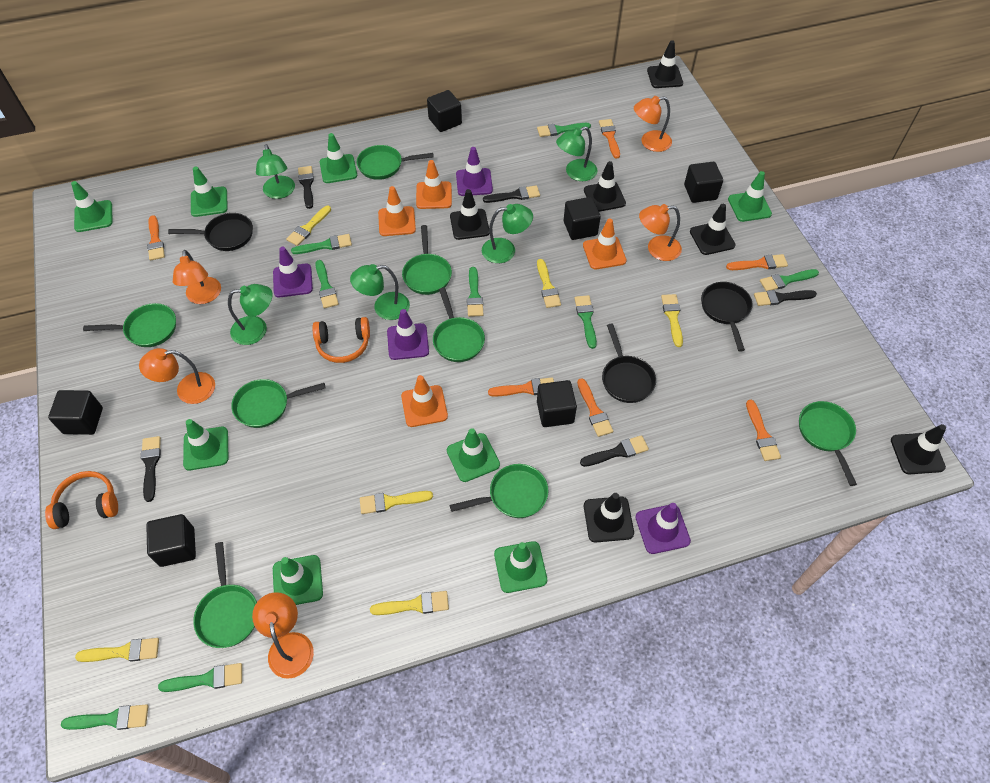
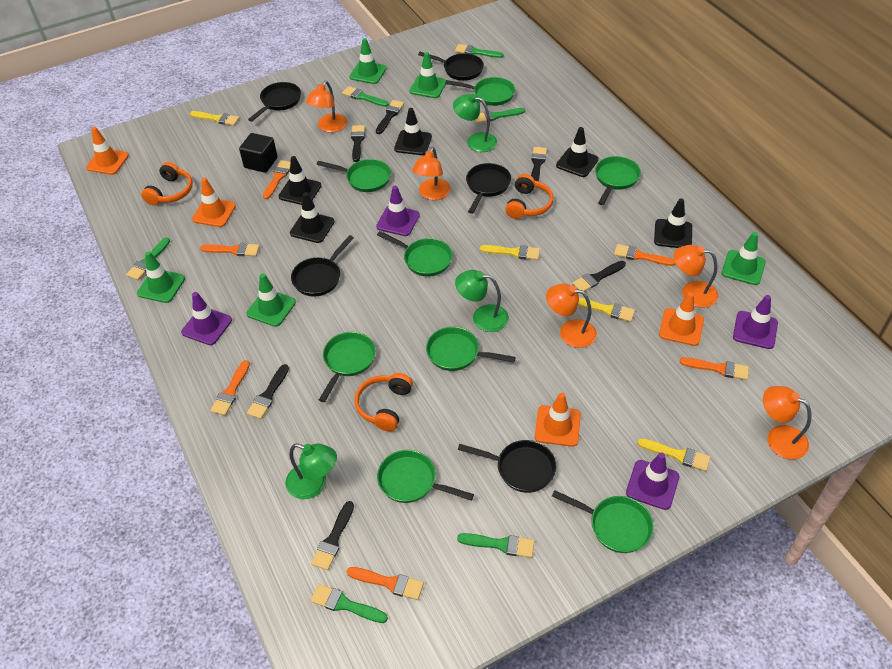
black brush: [141,436,161,502] [298,166,314,209] [483,185,540,203] [580,435,649,467] [754,290,817,306] = 5 -> [247,364,289,419] [311,501,354,570] [351,125,365,162] [376,100,404,134] [531,147,547,181] [572,261,626,291] = 6
black cube: [48,390,103,435] [146,514,196,567] [427,90,462,132] [537,380,577,427] [564,197,601,240] [684,162,723,203] = 6 -> [239,133,278,173] = 1
black pan: [168,213,253,251] [602,324,656,403] [701,282,753,351] = 3 -> [248,82,301,122] [291,235,354,296] [418,52,484,81] [458,440,556,493] [466,163,511,214] = 5
black traffic cone: [450,189,490,240] [584,161,626,212] [584,493,634,543] [647,40,683,88] [690,204,736,255] [891,424,946,475] = 6 -> [278,156,321,205] [290,192,334,243] [394,108,432,155] [556,127,599,177] [654,199,692,248] = 5
green brush: [61,704,148,730] [158,663,242,692] [291,234,352,254] [315,260,339,308] [467,267,484,317] [537,123,591,137] [574,295,597,349] [760,269,819,291] = 8 -> [126,237,170,280] [311,584,388,623] [342,86,389,107] [455,44,503,58] [457,533,534,558] [475,108,525,123] = 6
green lamp: [228,284,273,345] [256,144,295,199] [350,264,410,320] [482,204,533,263] [556,126,597,181] = 5 -> [285,443,337,499] [453,94,497,152] [455,270,509,332] = 3
green traffic cone: [71,181,113,232] [183,419,228,470] [191,166,228,217] [273,555,323,605] [320,133,357,183] [447,428,500,482] [494,541,547,593] [728,171,772,222] = 8 -> [137,251,185,303] [246,273,296,327] [350,38,387,84] [410,52,446,98] [721,232,766,285] = 5
orange headphones: [45,471,118,529] [312,317,370,363] = 2 -> [141,162,193,205] [354,373,413,431] [505,174,554,219] = 3
yellow brush: [75,638,159,662] [286,205,331,246] [360,491,433,514] [370,591,449,615] [537,259,561,308] [661,294,683,347] = 6 -> [190,111,239,126] [480,245,540,260] [578,297,635,322] [637,438,711,471] = 4

